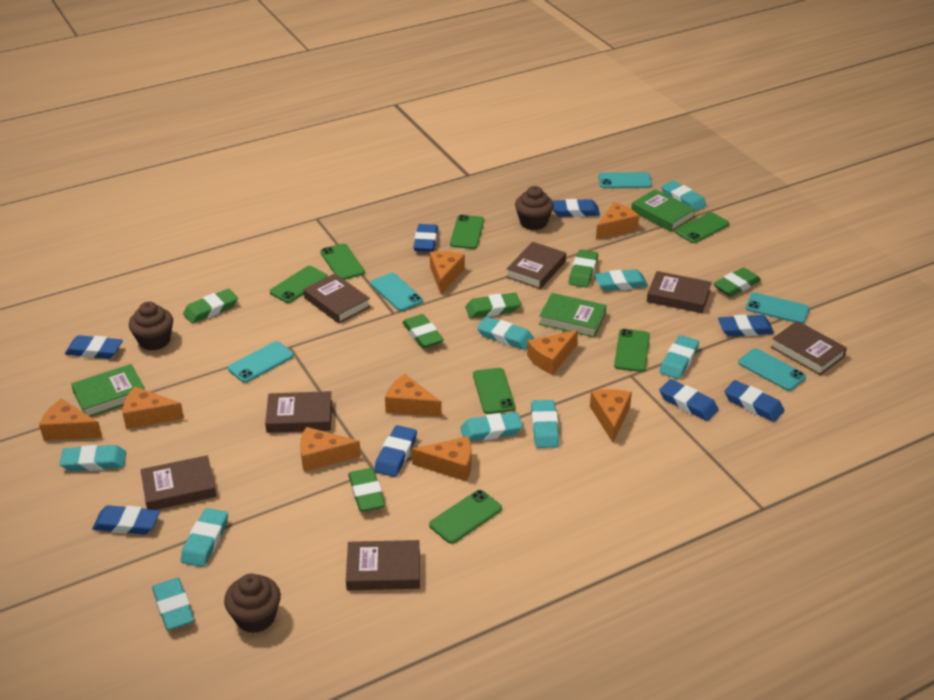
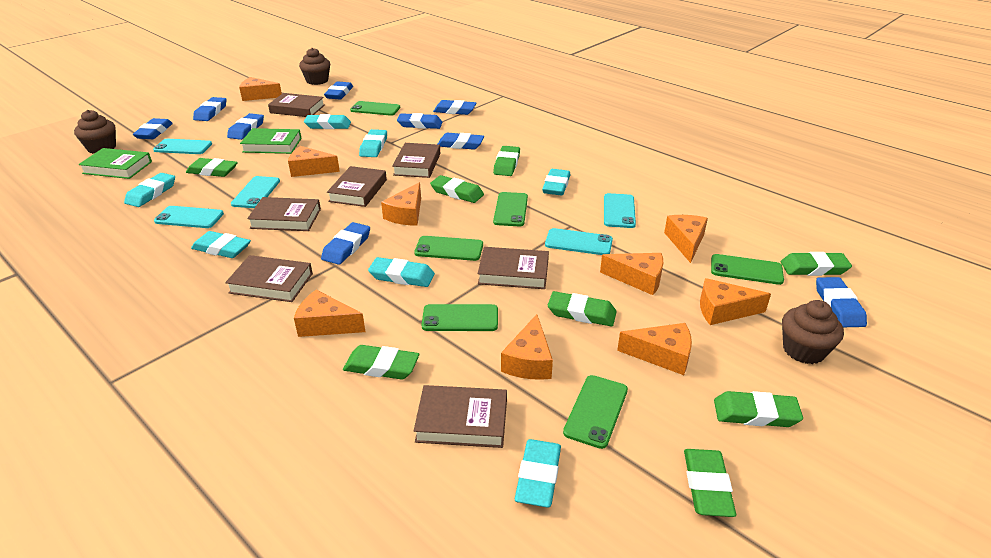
blue eraser: [65,335,123,359] [92,505,160,535] [374,425,417,477] [413,224,438,252] [552,199,600,217] [659,379,719,421] [718,315,774,337] [724,380,784,422] = 8 -> [133,118,173,139] [193,97,227,121] [227,113,264,140] [321,222,370,265] [324,82,353,99] [397,113,442,129] [433,100,476,115] [438,133,484,150] [816,277,867,327] = 9
green book: [71,364,145,417] [539,293,606,337] [631,189,695,232] = 3 -> [78,148,152,179] [240,128,302,154] = 2
green eraser: [183,289,238,324] [348,468,385,512] [402,314,444,348] [465,293,521,318] [569,249,598,288] [713,267,761,297] = 6 -> [186,158,238,177] [343,345,419,379] [430,175,484,203] [493,146,520,176] [548,291,617,326] [684,449,736,517] [714,391,803,427] [781,252,852,276] = 8
green phone: [270,266,328,303] [320,243,365,280] [429,490,502,544] [450,215,484,249] [473,368,515,414] [614,329,650,372] [675,212,729,243] = 7 -> [350,101,400,116] [414,236,483,261] [422,304,498,331] [493,192,528,226] [563,375,628,449] [711,254,784,285] = 6
turquoise eraser: [60,445,126,471] [152,578,194,630] [181,508,228,567] [461,412,523,441] [477,317,534,350] [531,400,559,448] [594,269,648,291] [659,335,699,379] [661,180,707,212] = 9 -> [124,173,175,207] [191,231,251,258] [304,114,351,129] [359,129,387,157] [368,257,435,287] [515,439,561,507] [542,169,570,196] = 7

